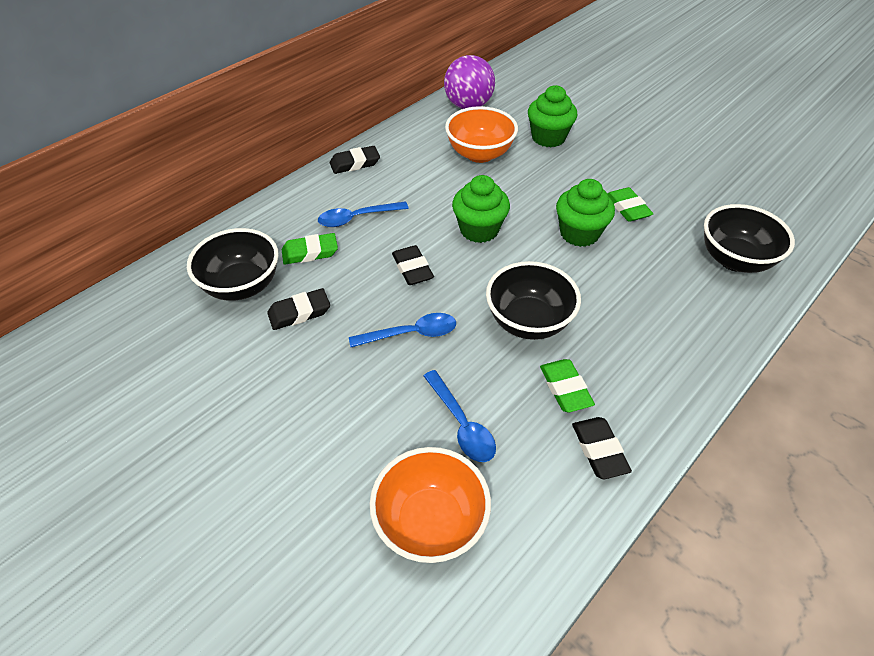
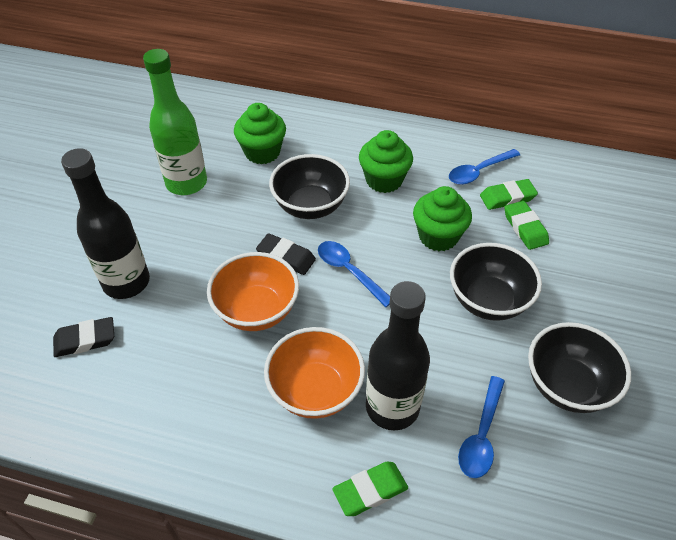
black bottle: none = 0 -> [61,148,150,299] [366,281,430,430] = 2
black eraser: [267,288,330,330] [330,146,380,174] [392,245,434,285] [572,417,632,479] = 4 -> [53,317,114,357] [256,233,316,275] = 2
green bottle: none = 0 -> [143,49,207,195] = 1
purple ball: [444,55,495,109] = 1 -> none = 0

